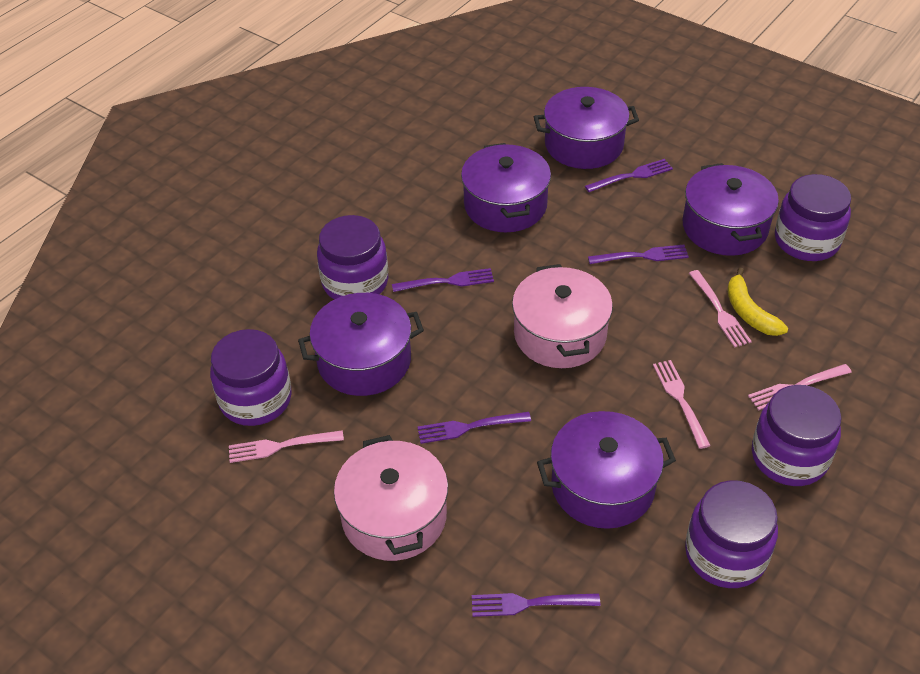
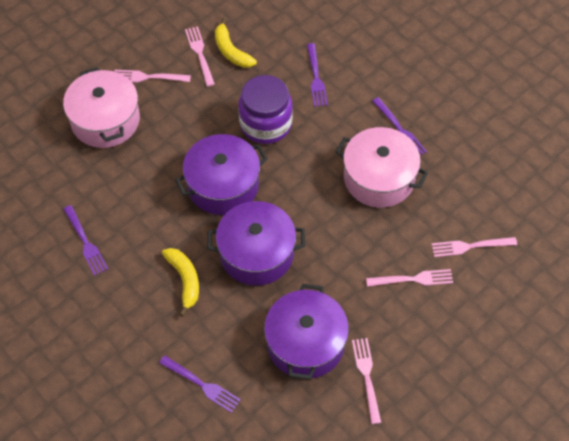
pink fork: [229,430,344,463] [653,360,711,449] [689,270,752,348] [748,364,852,411] = 4 -> [115,70,191,83] [185,27,215,87] [352,338,381,424] [366,269,453,287] [432,237,517,257] = 5
purple fork: [392,268,494,292] [417,412,531,444] [472,593,600,617] [585,159,673,192] [588,245,689,264] = 5 -> [63,205,108,276] [159,356,241,413] [307,43,328,107] [372,97,427,155] = 4
purple jar: [210,329,292,426] [317,215,388,300] [685,480,778,588] [752,385,841,486] [775,174,851,261] = 5 -> [238,75,293,144] = 1
purple pot: [298,293,424,396] [461,143,551,232] [534,87,639,169] [537,411,676,529] [683,163,779,256] = 5 -> [175,134,268,215] [207,201,305,286] [264,284,349,380] = 3
yellow banana: [727,267,788,336] = 1 -> [162,248,199,316] [215,18,257,68] = 2

